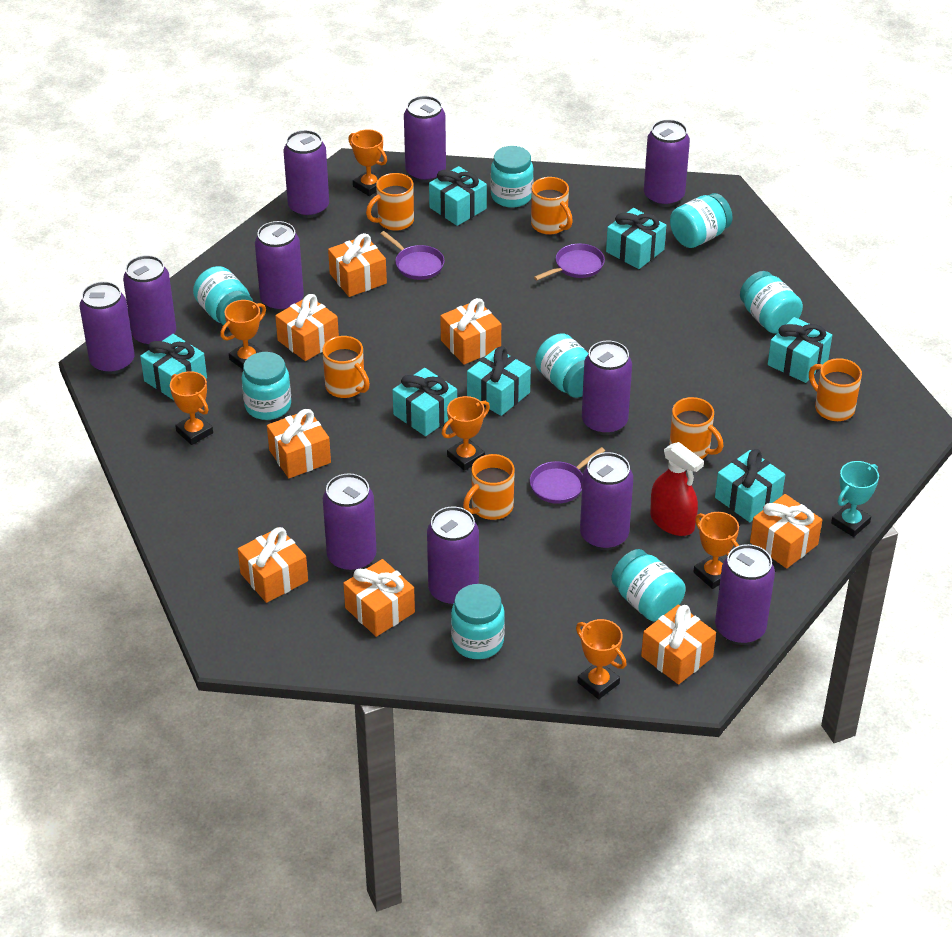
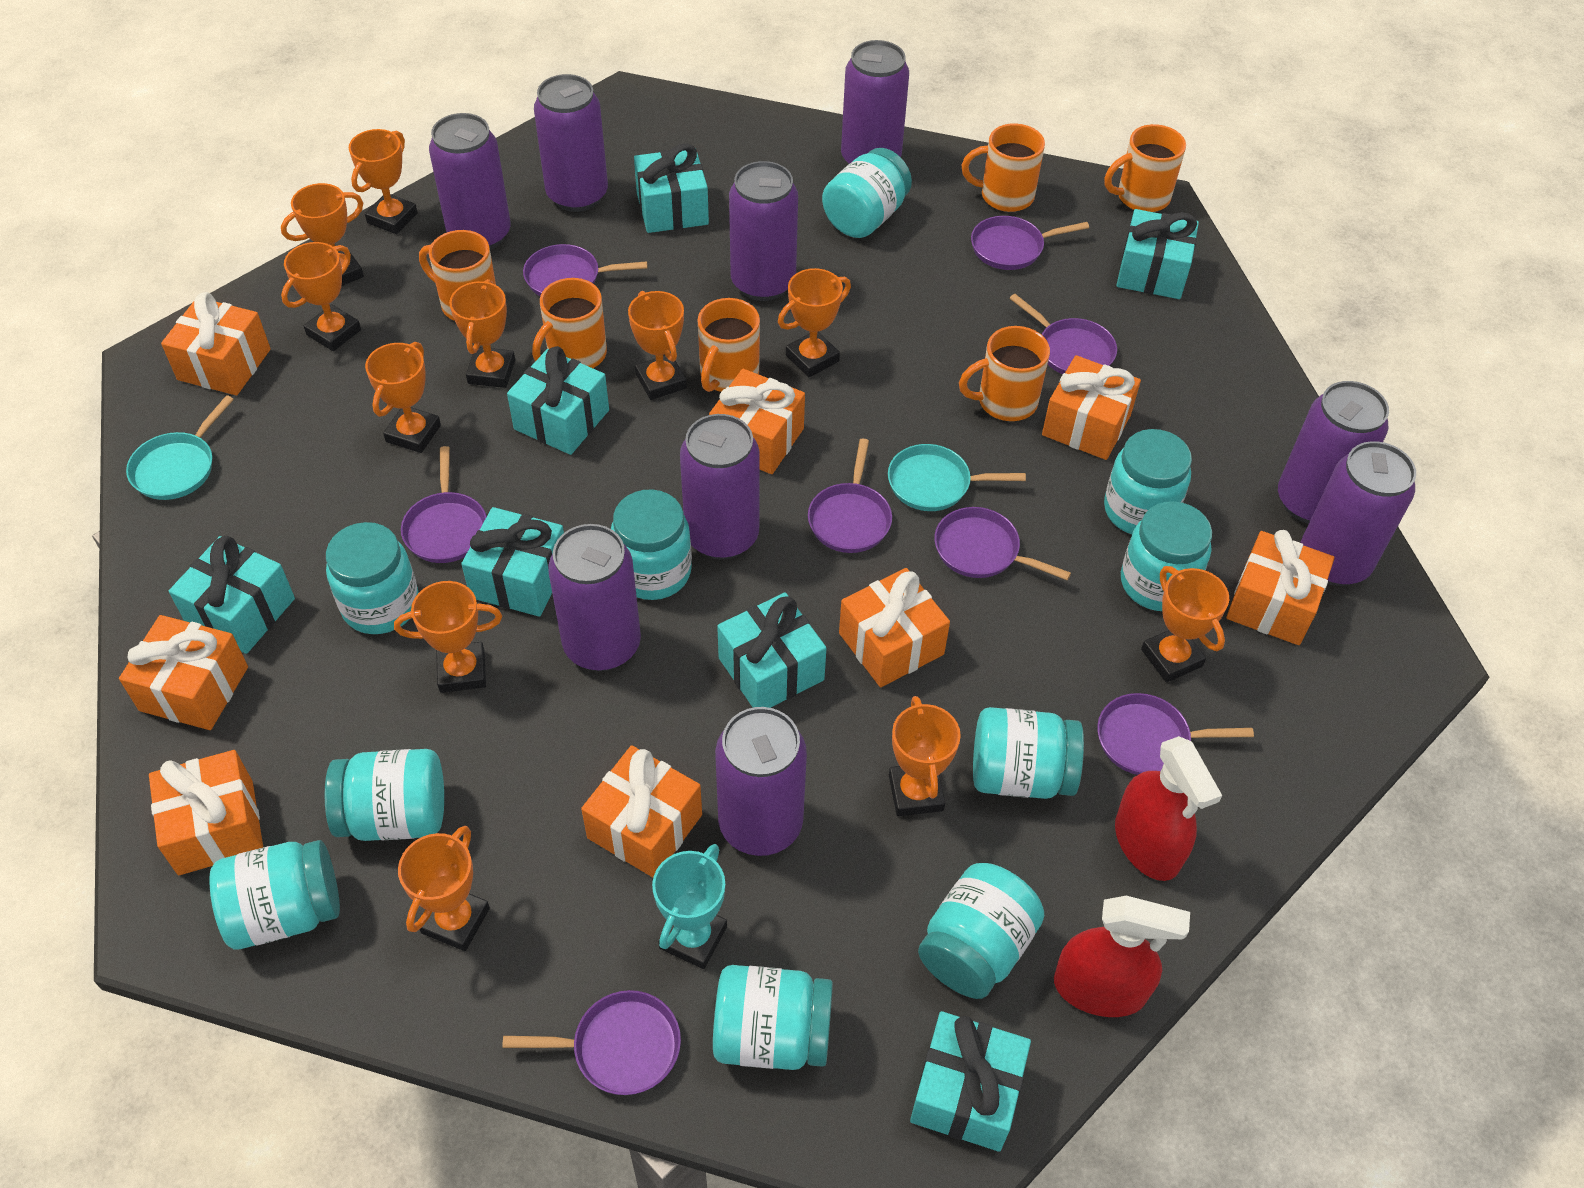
orange trophy: [170,371,213,445] [220,300,266,369] [348,129,387,196] [442,396,490,471] [576,619,627,699] [694,512,739,589] = 6 -> [281,183,364,286] [281,242,361,351] [349,129,418,234] [365,342,441,453] [394,581,502,693] [398,826,490,951] [449,279,515,388] [628,291,687,400] [778,268,851,377] [889,696,961,816] [1141,566,1229,682] = 11
purple can: [80,281,135,374] [123,255,176,347] [255,221,304,312] [283,130,329,218] [323,473,377,572] [404,96,446,183] [427,507,479,606] [580,452,633,550] [582,341,632,435] [644,119,690,207] [715,544,775,645] = 11 -> [429,113,510,250] [534,74,608,212] [548,524,641,671] [680,414,760,560] [715,707,807,856] [729,161,798,301] [841,40,909,165] [1278,381,1389,524] [1300,441,1416,586] = 9
purple pan: [380,231,444,280] [530,447,605,504] [534,244,605,280] = 3 -> [401,446,487,563] [502,990,681,1095] [523,244,647,296] [808,439,892,553] [934,507,1071,580] [971,216,1089,270] [1009,294,1117,374] [1097,693,1254,775] = 8
red spray bottle: [650,442,704,536] = 1 -> [1054,896,1190,1017] [1115,736,1222,881] = 2
turquoise jar: [193,266,253,328] [242,352,291,420] [451,584,505,659] [490,146,534,208] [535,333,589,398] [611,549,686,621] [670,193,733,248] [740,271,803,334] = 8 -> [210,840,340,949] [324,749,444,841] [326,522,419,634] [611,489,692,600] [713,965,833,1070] [822,148,912,238] [918,863,1044,999] [973,707,1084,799] [1104,429,1192,534] [1121,501,1212,611] = 10
turquoise pan: none = 0 -> [126,395,234,500] [888,444,1026,511] = 2

